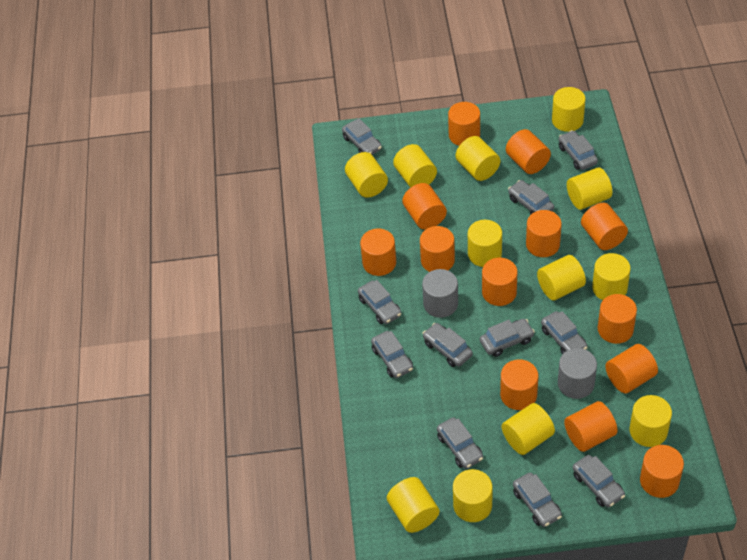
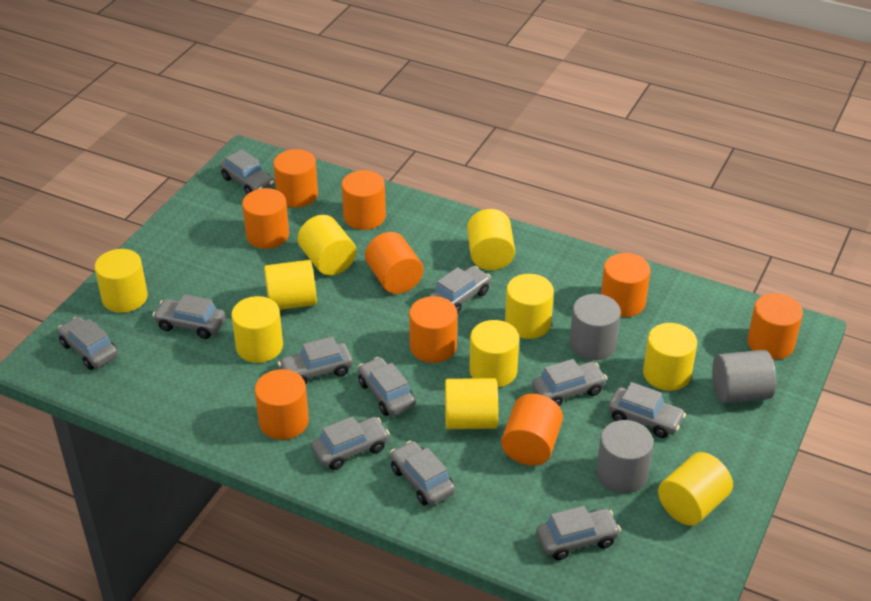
grey cylinder: [422,269,458,318] [558,348,597,399] = 2 -> [570,294,621,360] [596,420,654,493] [712,350,776,403] = 3
orange cylinder: [360,229,396,276] [402,183,447,230] [420,226,455,272] [448,102,480,146] [482,258,518,306] [500,359,538,410] [506,129,551,174] [526,210,562,257] [564,401,618,452] [581,203,628,250] [598,294,637,344] [605,344,658,393] [640,445,684,498] = 13 -> [242,188,289,249] [255,369,309,440] [273,149,318,208] [342,170,386,230] [365,232,423,294] [409,296,457,363] [501,394,563,466] [601,253,650,317] [747,293,803,359] = 9
yellow cylinder: [345,152,388,198] [387,477,440,533] [393,144,437,188] [453,469,493,522] [456,136,500,181] [468,220,502,267] [502,403,555,455] [537,255,586,301] [552,87,586,132] [567,167,612,210] [592,253,631,300] [630,395,672,447] = 12 -> [95,249,148,313] [231,296,283,363] [264,260,317,310] [298,215,356,275] [445,378,498,429] [467,209,515,270] [469,320,519,387] [505,274,554,339] [643,323,697,391] [658,452,733,526] = 10

